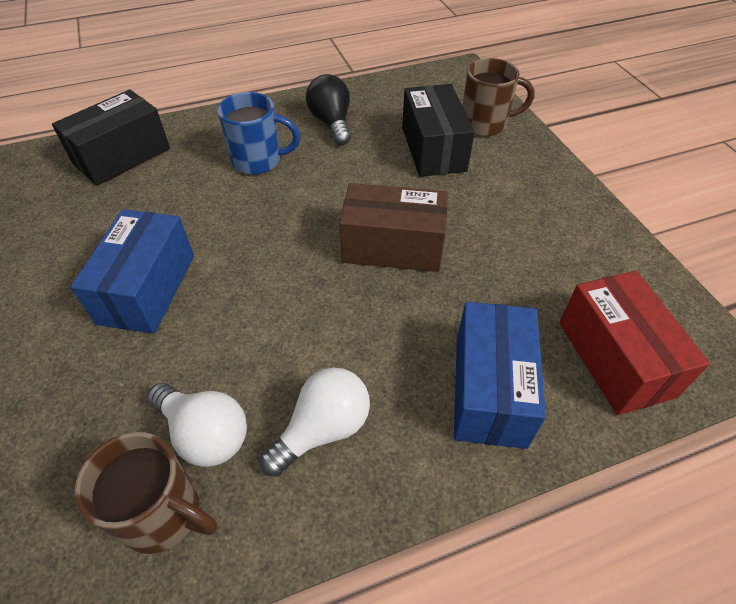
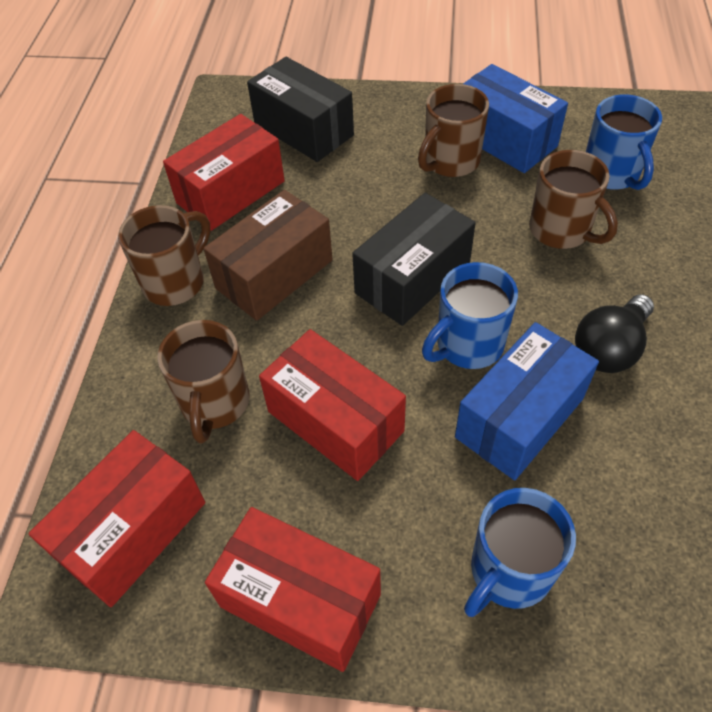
blue mug: [217,92,300,175] = 1 -> [422,262,518,369] [464,488,576,617] [586,94,662,190] = 3
brown mug: [75,432,217,554] [463,58,535,136] = 2 -> [118,205,210,306] [157,320,250,443] [418,84,489,177] [529,150,618,249] = 4
red box: [559,270,710,415] = 1 -> [28,430,205,607] [163,114,285,231] [205,507,381,672] [259,329,406,481] = 4
white light bulb: [147,383,247,467] [260,367,370,477] = 2 -> none = 0

